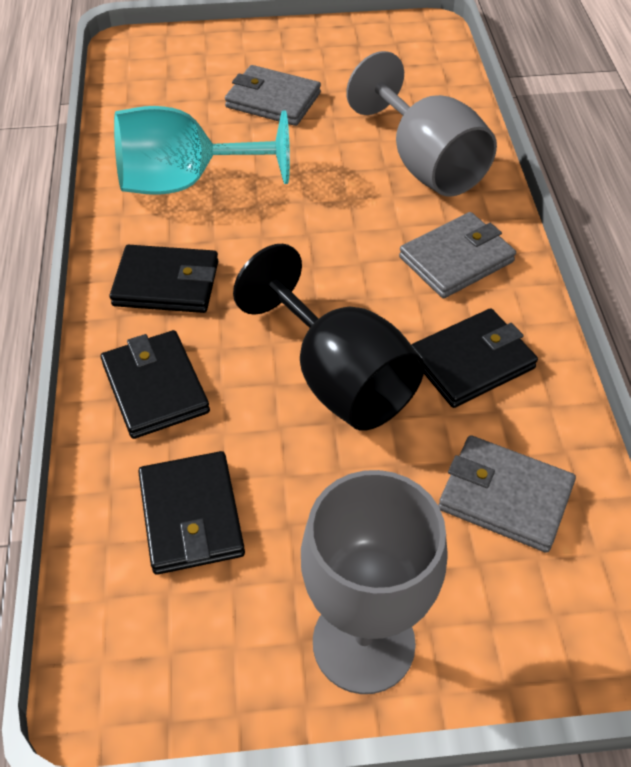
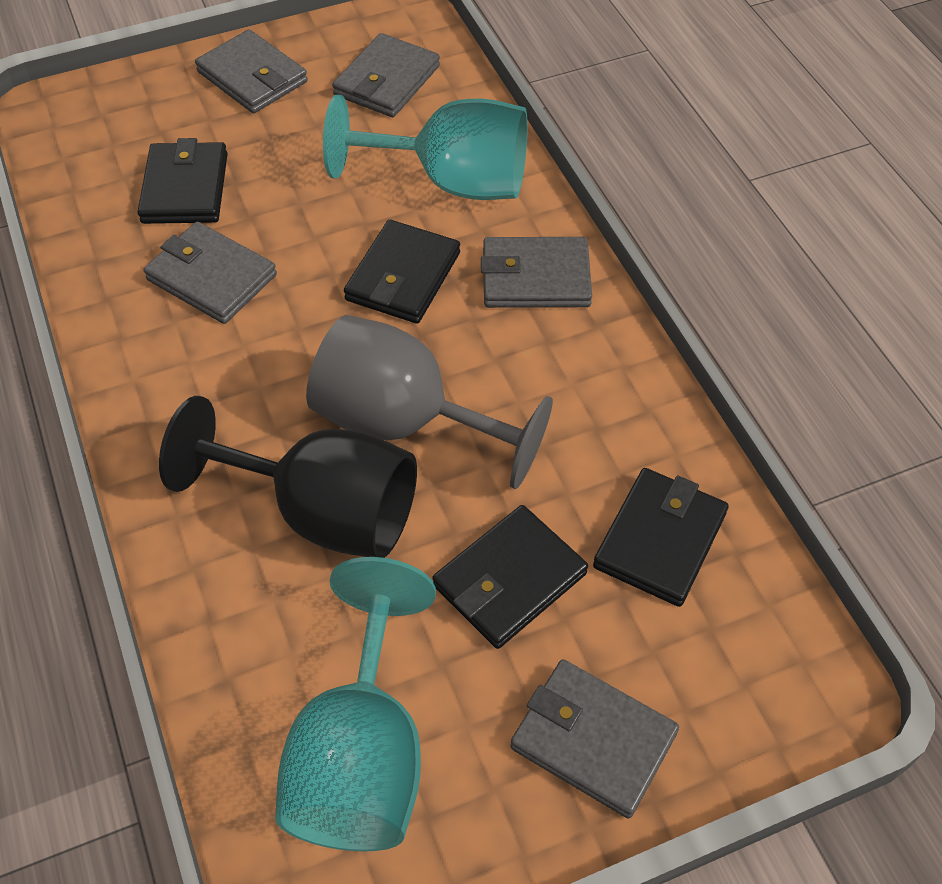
grey goblet: [301,470,447,694] [346,51,497,197] = 2 -> [306,315,553,489] = 1
grey wallet: [225,65,321,126] [399,212,516,298] [438,435,576,553] = 3 -> [143,222,277,324] [195,29,308,113] [332,33,440,117] [481,237,592,308] [510,659,679,819] = 5
turquoise goblet: [114,106,290,195] = 1 -> [275,557,436,851] [323,95,528,200] = 2

